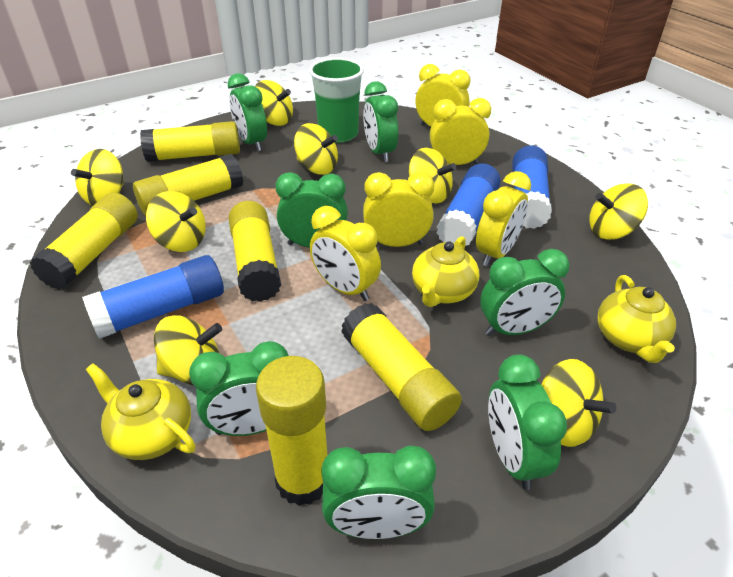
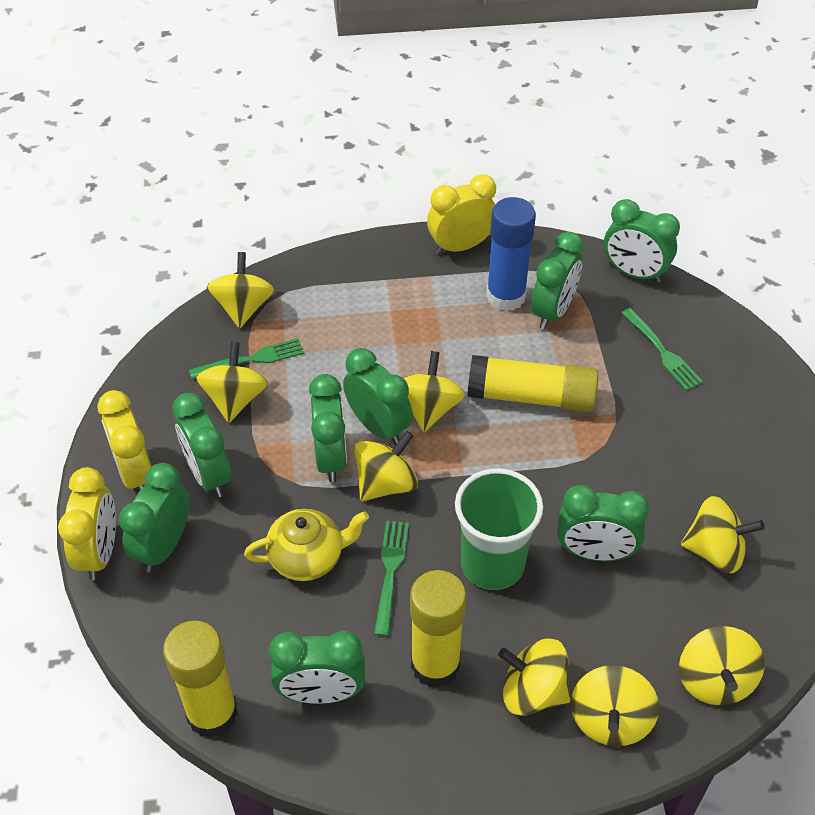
blue glue stick: [82,255,224,339] [437,163,501,246] [513,145,552,229] = 3 -> [486,197,536,311] = 1
green clock: [189,341,289,436] [228,73,267,151] [275,172,348,247] [321,445,436,539] [363,81,398,162] [480,249,570,336] [488,354,567,490] = 7 -> [119,463,189,572] [172,393,231,498] [269,631,365,704] [309,374,347,483] [343,348,413,445] [531,232,584,330] [557,485,650,561] [604,199,680,283] = 8
green fork: none = 0 -> [189,338,304,379] [374,521,409,636] [622,308,703,391] = 3
yellow clock: [310,206,381,301] [363,172,434,247] [415,64,470,126] [430,98,491,165] [476,171,531,266] = 5 -> [58,467,116,581] [97,390,152,491] [427,174,496,254] = 3
yellow glue stick: [30,193,138,290] [133,154,243,216] [140,121,240,162] [229,201,281,302] [256,356,327,506] [341,303,462,431] = 6 -> [163,620,238,738] [410,570,467,688] [468,355,599,412] = 3
yellow teapot: [86,363,196,460] [412,236,479,307] [598,275,676,363] = 3 -> [244,509,369,581] = 1

